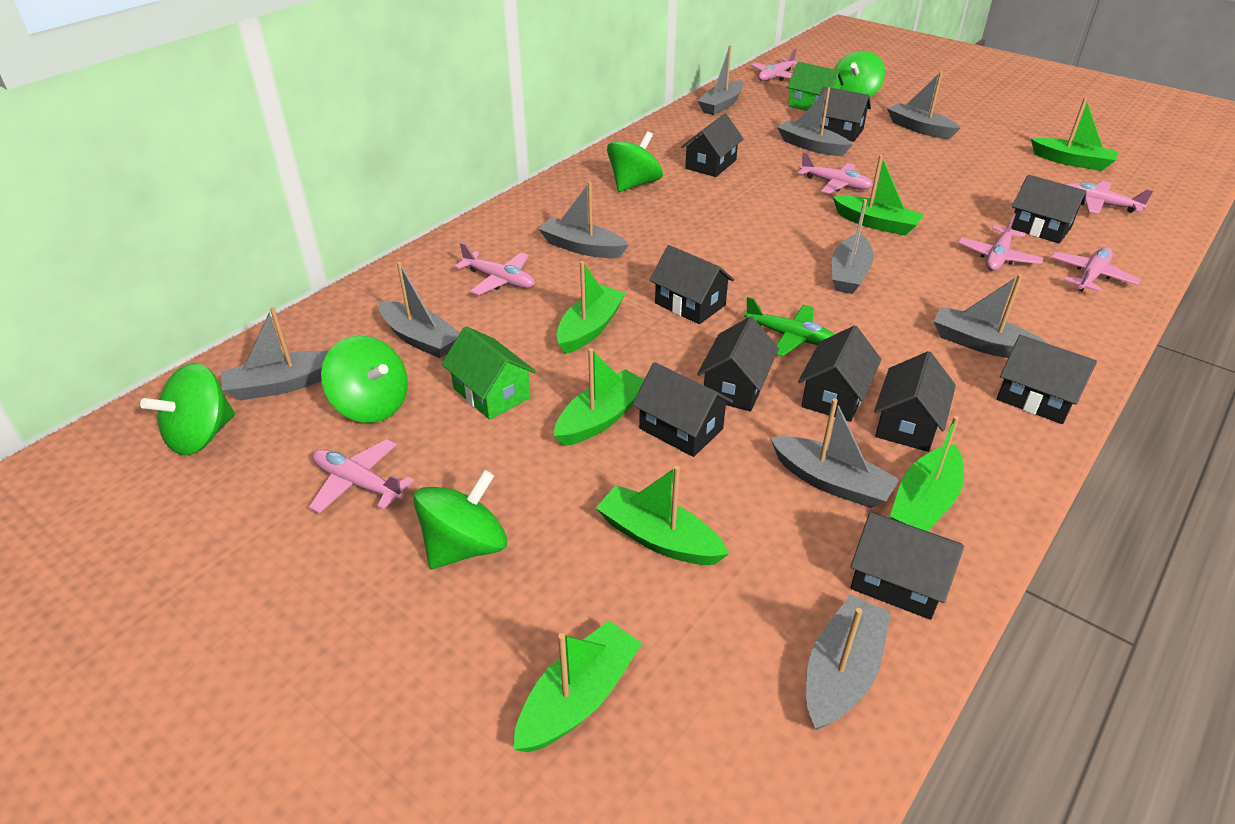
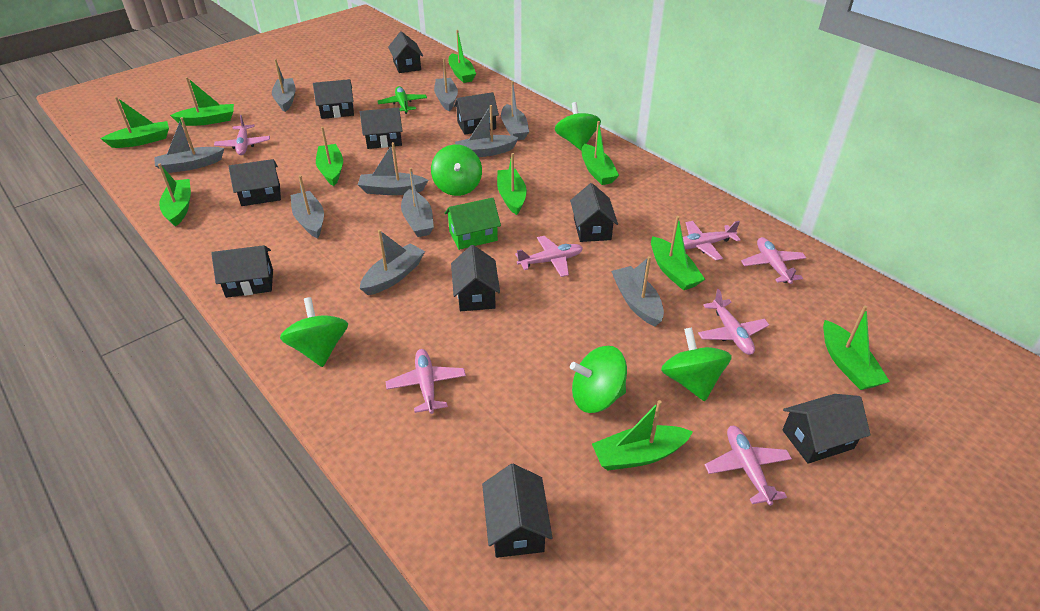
green boat: [514,621,642,752] [554,348,644,446] [556,261,626,354] [596,466,729,565] [833,155,924,236] [890,416,964,531] [1031,98,1118,171] = 7 -> [101,97,169,148] [158,163,191,227] [170,77,234,126] [316,127,343,186] [448,30,476,83] [497,153,527,215] [582,121,619,185] [592,400,693,471] [651,216,705,290] [823,305,890,390] = 10
green house: [442,326,536,420] [787,62,844,111] = 2 -> [444,198,501,250] = 1

